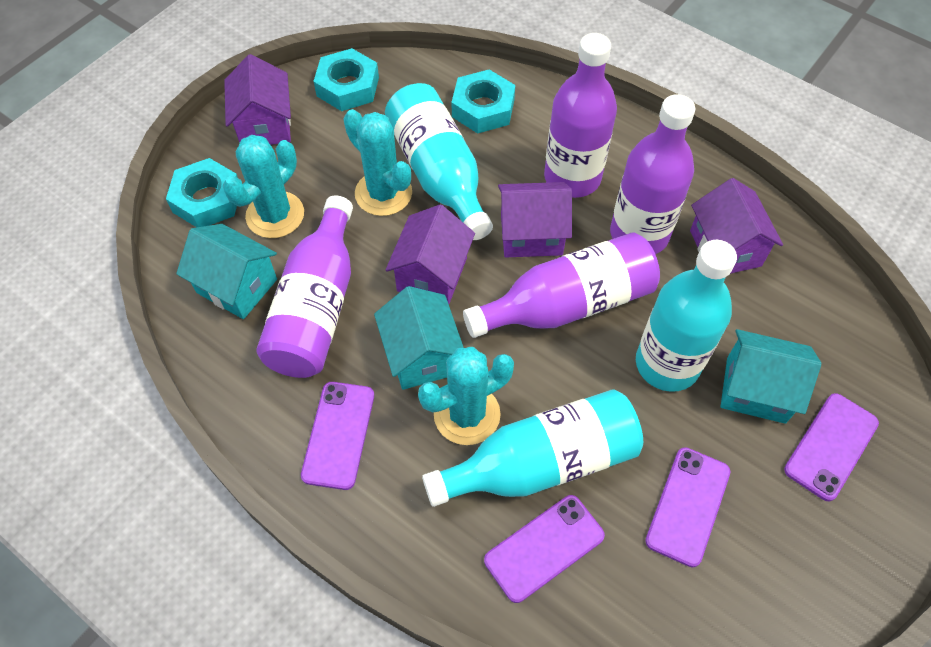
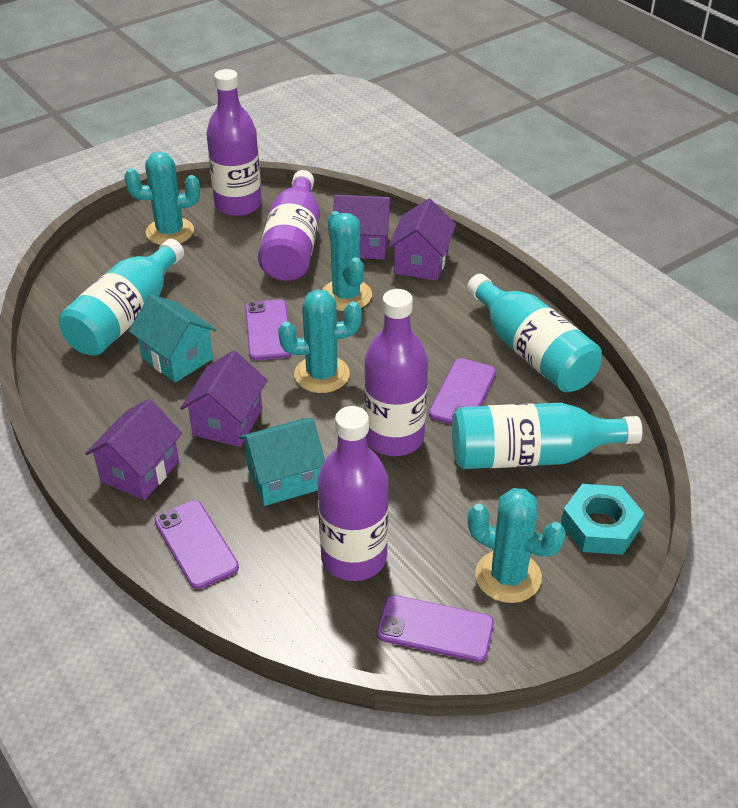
turquoise cactus: [223,135,304,238] [343,109,412,216] [418,347,514,445] = 3 -> [125,151,200,245] [278,289,362,393] [322,211,372,311] [468,488,566,603] = 4
turquoise house: [176,224,277,319] [374,286,464,390] [720,329,821,424] = 3 -> [129,294,217,382] [239,418,325,506] = 2
turquoise nut: [166,158,238,227] [313,48,379,111] [452,69,515,133] = 3 -> [561,484,644,555] = 1

